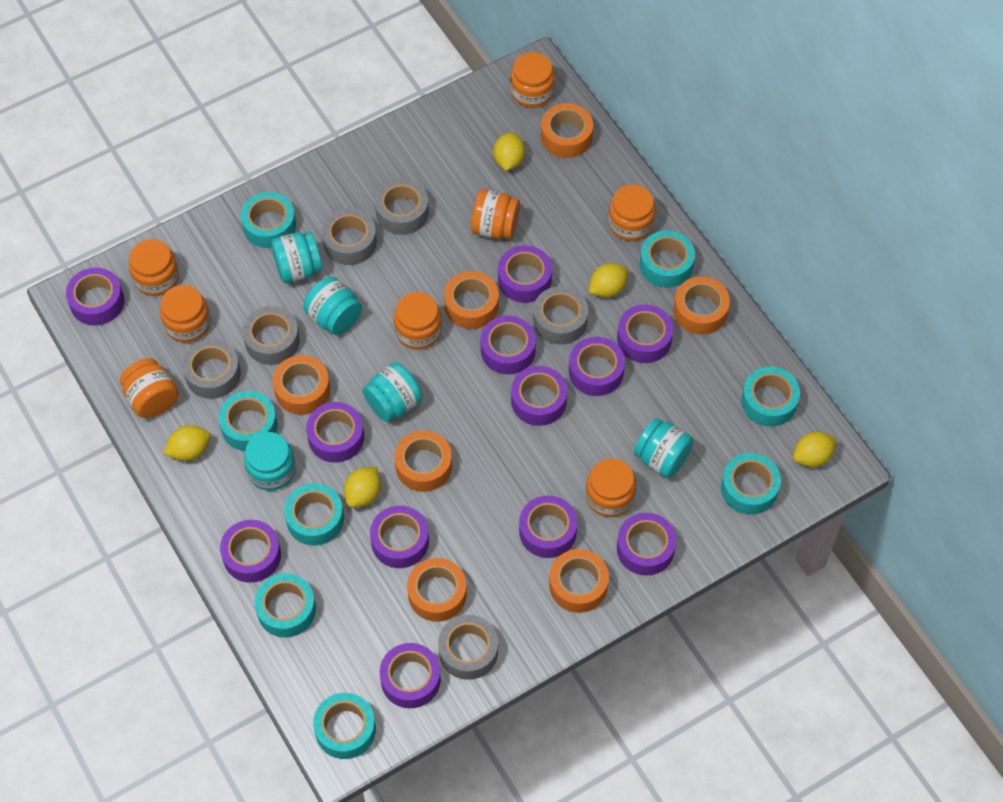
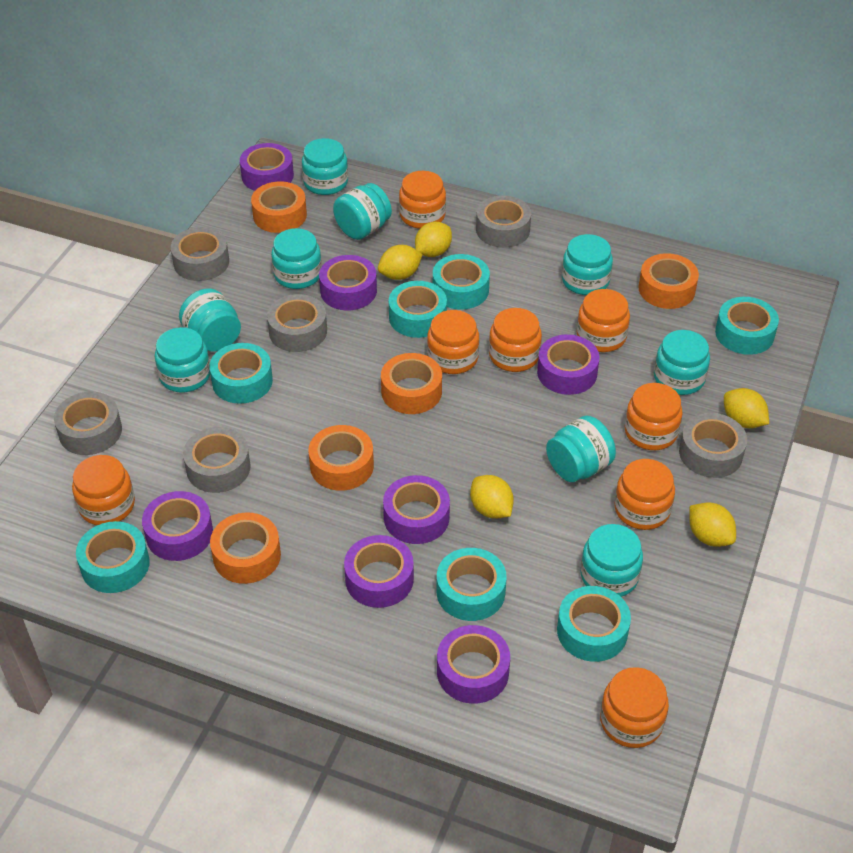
orange tape: [273,355,330,415] [395,431,452,492] [407,558,467,622] [444,271,499,329] [541,103,593,158] [549,549,609,613] [673,276,730,335] = 7 -> [210,513,281,584] [251,182,307,233] [308,425,374,491] [381,353,442,414] [639,253,699,309] = 5
purple tape: [66,268,124,325] [220,520,281,583] [306,402,364,463] [370,506,429,568] [380,643,441,708] [481,315,536,374] [498,245,552,303] [511,366,567,426] [519,495,578,558] [569,337,625,396] [617,305,673,363] [617,513,676,575] = 12 -> [142,491,213,561] [240,143,294,191] [319,255,377,310] [344,535,414,608] [383,475,450,544] [437,625,510,704] [537,334,599,395] = 7
turquoise jar: [244,432,296,491] [271,232,322,284] [303,277,362,335] [363,362,422,422] [634,418,694,478] = 5 -> [155,327,210,392] [179,288,241,352] [271,228,322,289] [302,138,348,195] [333,183,392,240] [546,416,616,482] [562,234,613,295] [581,524,643,597] [654,330,710,395] = 9
turquoise tape: [218,391,277,451] [241,192,296,248] [254,573,316,637] [284,483,344,546] [313,693,376,759] [640,230,695,288] [721,453,781,515] [741,367,800,427] = 8 -> [76,521,150,593] [209,343,273,404] [389,281,447,338] [433,254,490,310] [437,548,507,621] [557,586,631,662] [715,297,779,355] = 7

